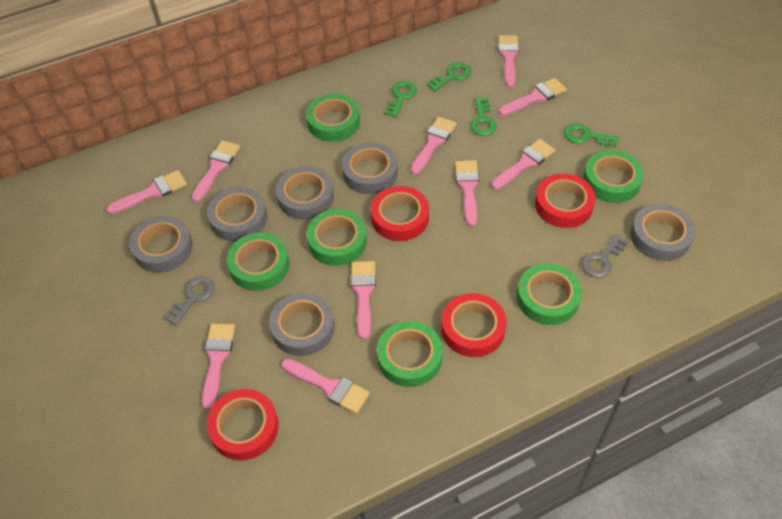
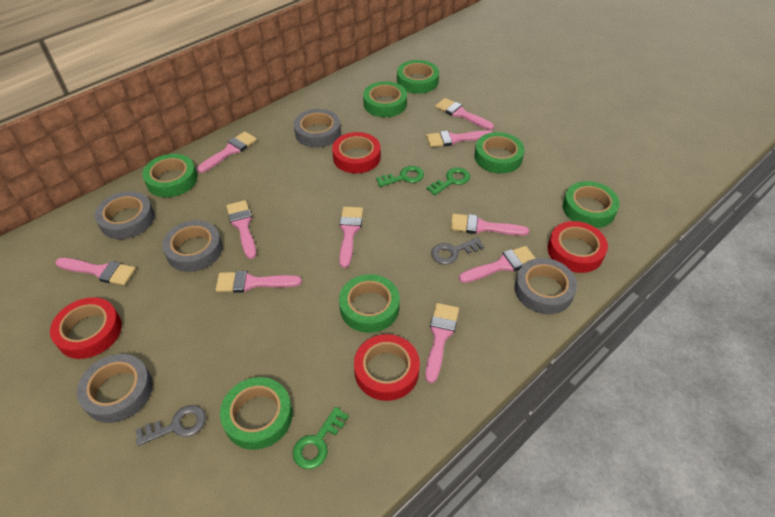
green key: [385,81,417,118] [426,62,471,92] [470,98,497,136] [564,123,619,147] = 4 -> [293,407,349,469] [376,166,424,187] [427,167,470,195] = 3
green tape: [227,232,289,291] [306,94,360,142] [307,209,367,266] [377,321,443,387] [517,263,582,325] [583,150,644,203] = 6 -> [142,154,197,197] [220,377,293,450] [339,274,400,333] [363,81,407,117] [397,60,439,94] [474,132,525,173] [563,181,620,228] = 7
grey tape: [129,216,193,273] [207,187,267,242] [269,293,335,356] [276,166,334,220] [342,142,398,194] [630,204,695,261] = 6 -> [77,354,153,423] [95,191,155,239] [162,220,223,272] [294,109,341,148] [514,258,577,314] = 5

